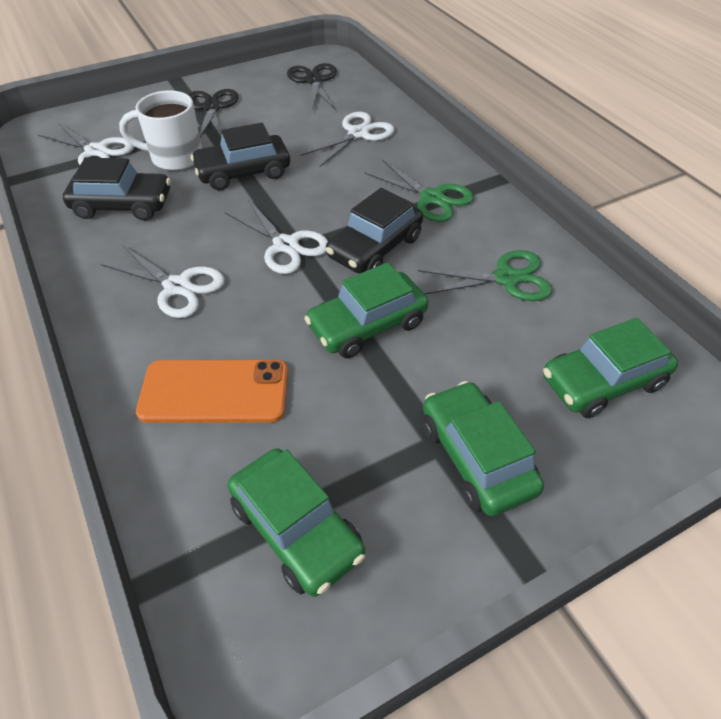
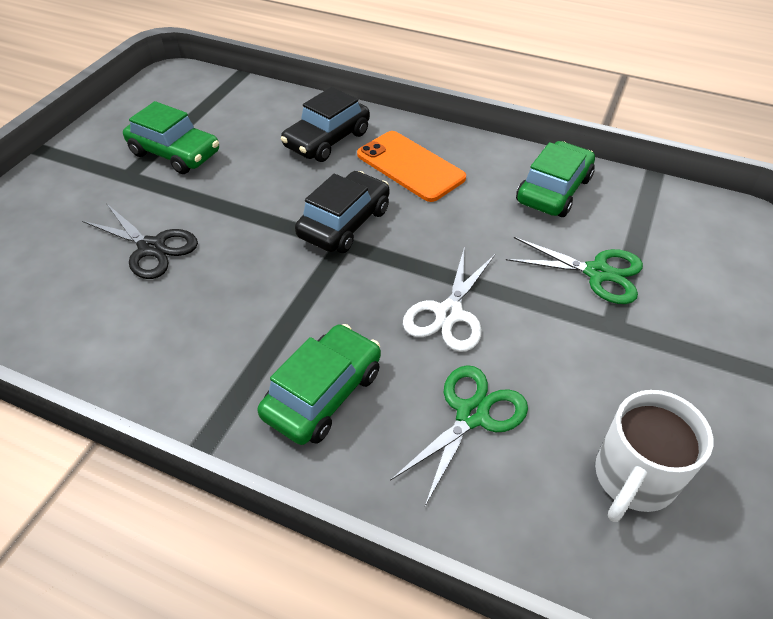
black car: [63,158,171,221] [191,123,290,190] [326,188,423,274] = 3 -> [281,87,370,162] [295,171,390,253] = 2
black scissors: [187,89,238,137] [287,63,337,110] = 2 -> [82,203,198,279] = 1
green car: [228,448,365,597] [304,262,429,358] [422,381,544,516] [543,318,678,418] = 4 -> [123,101,219,174] [257,324,381,445] [516,141,595,217] = 3
white scissors: [38,123,134,165] [101,245,225,318] [225,199,328,274] [300,112,395,167] = 4 -> [403,249,495,352] = 1

